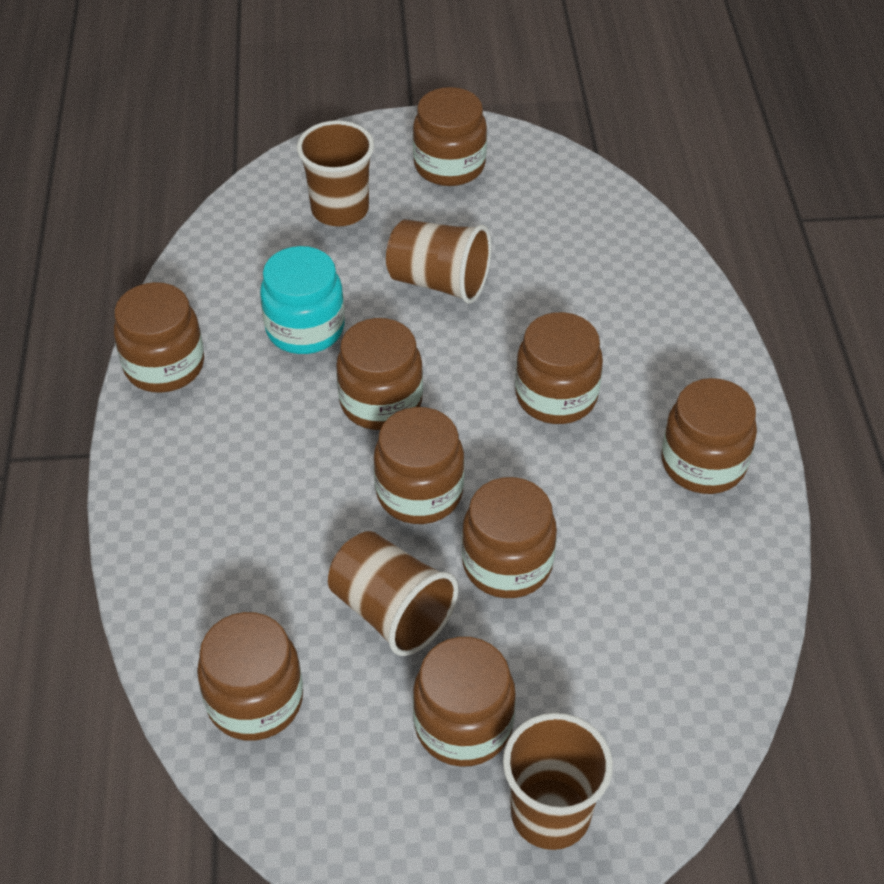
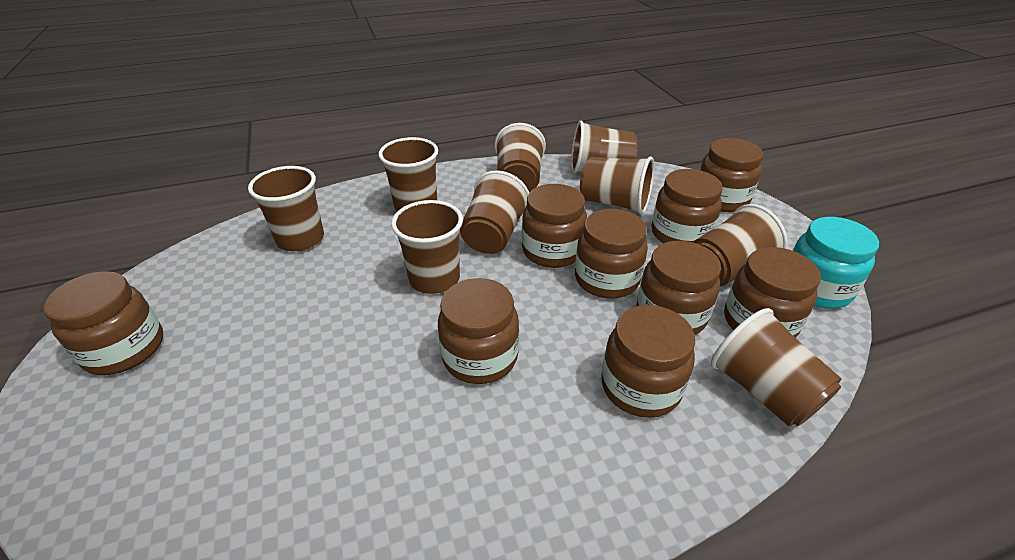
brown cup: [297,120,374,226] [328,531,458,656] [386,219,491,304] [503,713,613,850] = 4 -> [248,166,324,251] [379,137,438,211] [391,200,463,294] [460,170,529,254] [495,123,546,193] [571,121,638,173] [580,157,654,214] [693,204,788,286] [711,308,842,426] = 9

